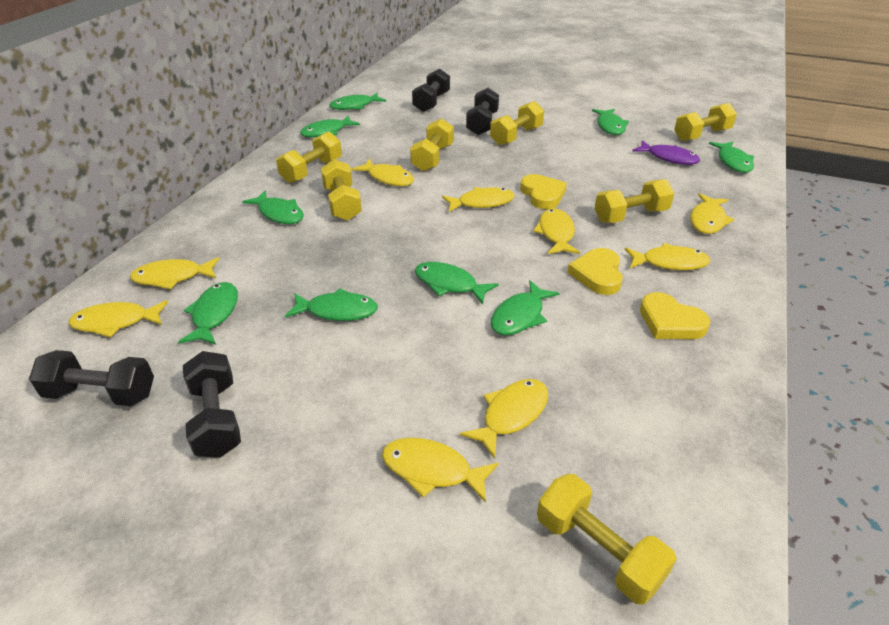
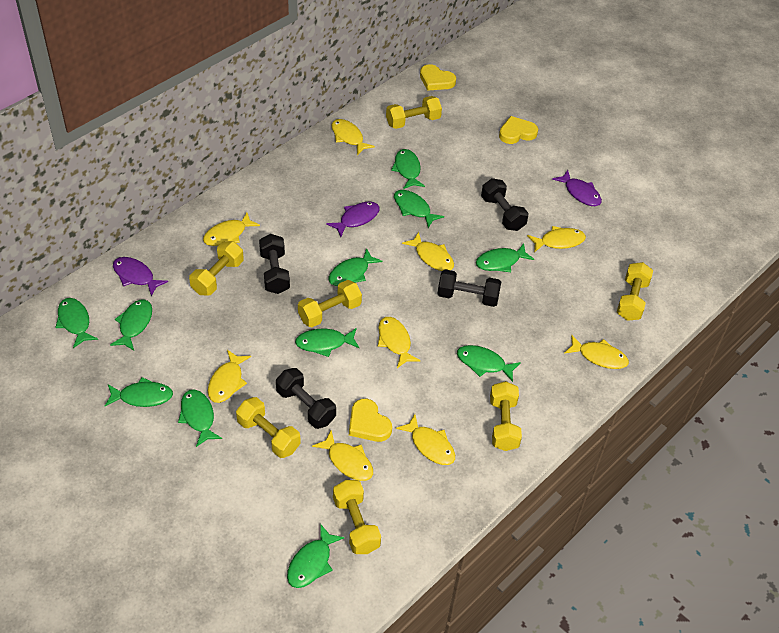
green fish: [178,282,238,345] [242,190,304,224] [285,288,378,321] [300,116,360,137] [330,93,386,110] [415,262,498,304] [491,280,559,335] [592,109,629,135] [709,142,754,173] = 9 -> [55,298,98,348] [105,377,173,407] [110,300,152,350] [178,389,222,447] [287,524,345,588] [295,328,359,357] [329,248,383,286] [391,149,425,189] [394,190,444,228] [457,345,521,382] [476,244,534,272] = 11
purple fish: [632,140,700,165] = 1 -> [113,257,168,296] [326,202,380,237] [552,170,602,206] = 3

